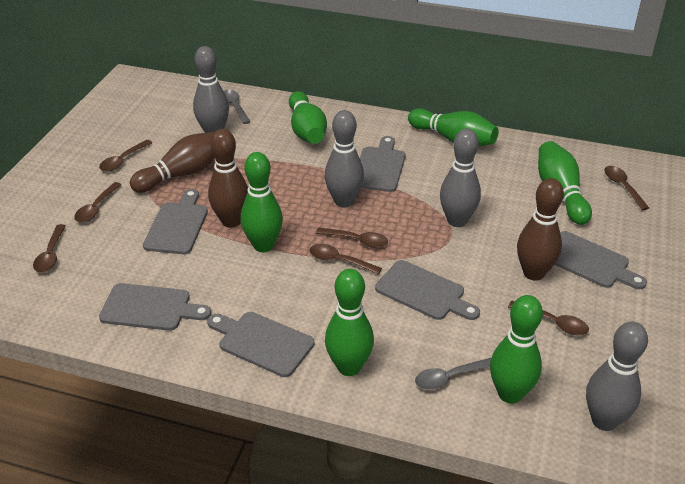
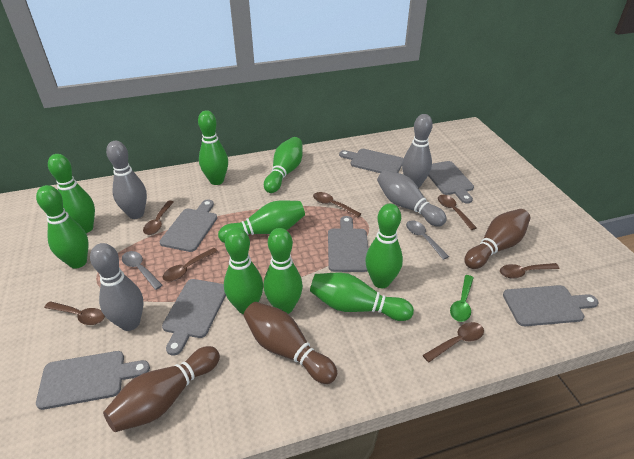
green bowling pin: [241,152,283,252] [289,91,327,144] [325,269,374,376] [408,108,498,146] [490,295,543,404] [538,141,592,225] = 6 -> [36,185,89,269] [48,154,95,233] [198,110,228,185] [218,200,305,243] [224,228,263,314] [264,137,303,193] [264,228,303,314] [310,273,414,321] [365,204,403,288] = 9
green spoon: none = 0 -> [450,275,474,322] = 1
grey cutting board: [99,283,211,331] [143,189,208,254] [207,312,314,377] [360,136,405,192] [375,260,480,320] [554,231,647,289] = 6 -> [36,351,150,410] [159,200,217,252] [162,279,226,356] [328,216,368,272] [339,149,403,173] [428,161,474,204] [503,285,598,326] = 7

